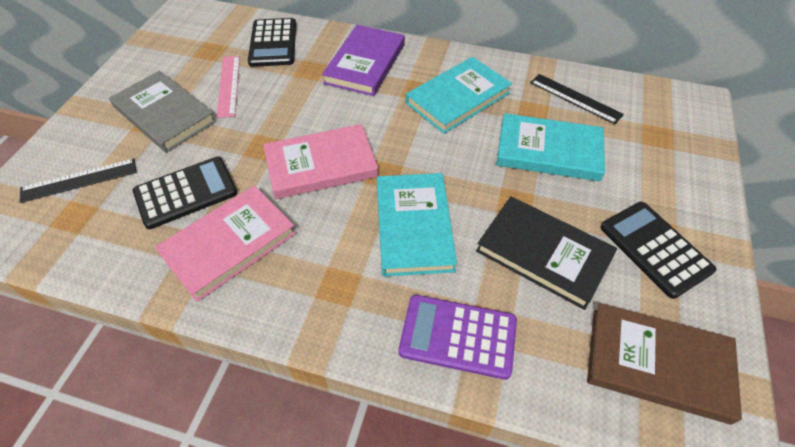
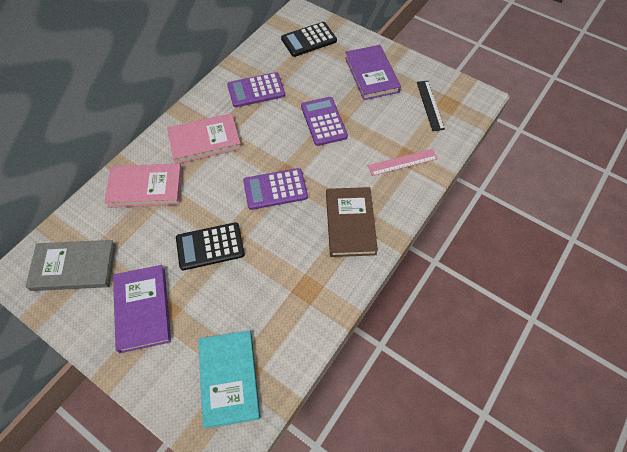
black book: [476,196,617,310] = 1 -> none = 0
black calculator: [133,156,238,229] [248,18,296,67] [600,202,716,299] = 3 -> [176,222,245,270] [281,22,337,57] = 2
black ruler: [19,159,136,203] [530,74,624,124] = 2 -> [417,81,445,131] = 1
purple book: [322,25,405,96] = 1 -> [113,265,171,353] [345,45,401,100] = 2
purple calculator: [398,295,517,380] = 1 -> [227,72,285,108] [243,168,308,210] [301,97,348,146] = 3
turquoise book: [377,173,457,276] [406,57,512,134] [496,113,605,181] = 3 -> [198,330,260,429] = 1

